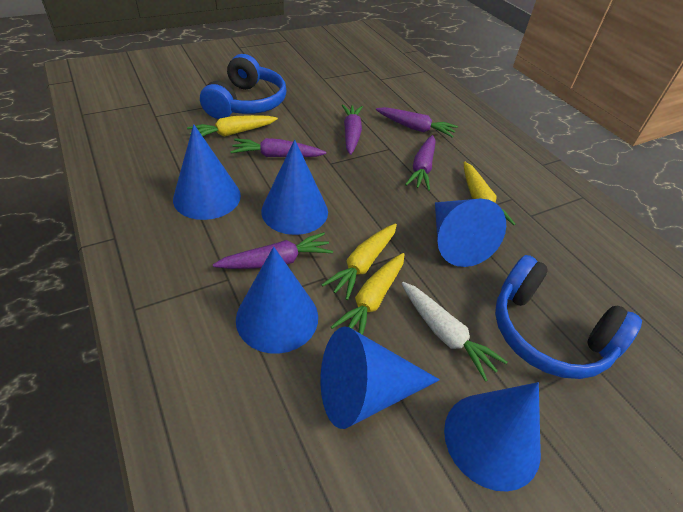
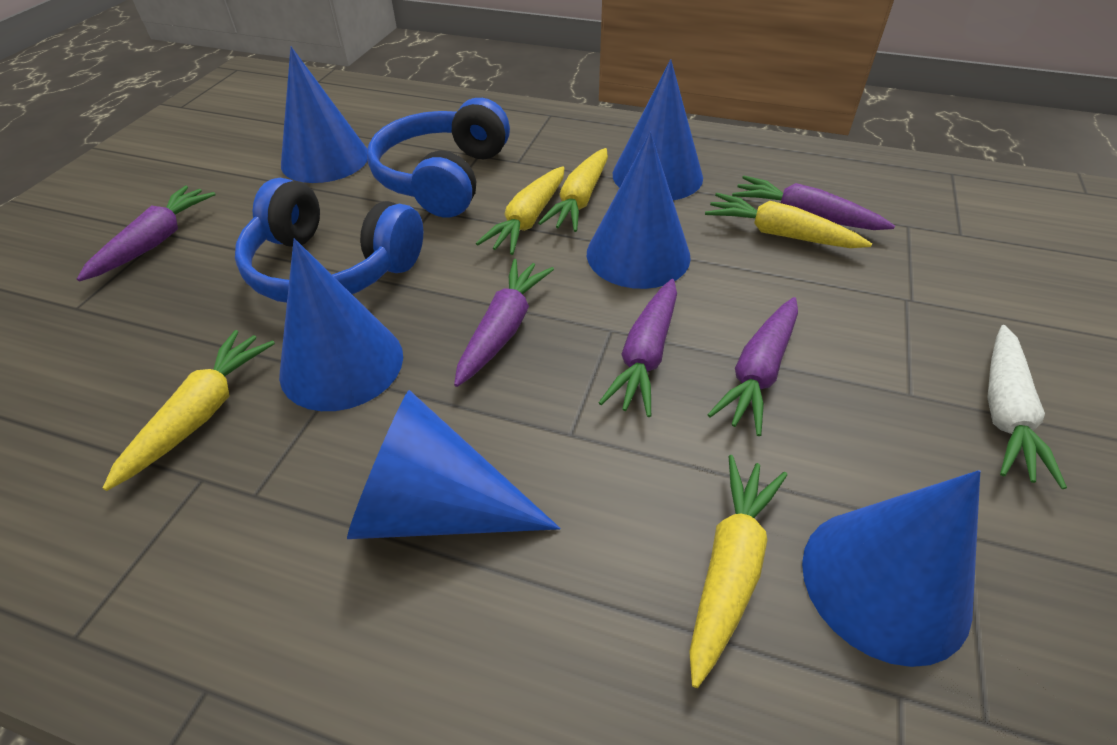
yellow carrot: [187,115,278,137] [322,224,397,300] [331,253,405,335] [464,162,515,225] = 4 -> [103,330,275,491] [476,166,565,255] [538,148,608,232] [689,455,787,688] [705,193,872,248] = 5

